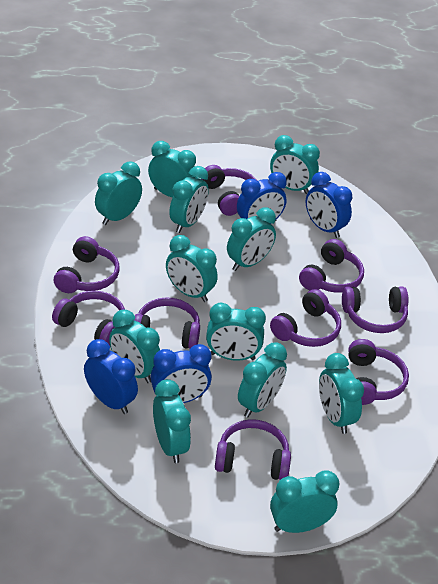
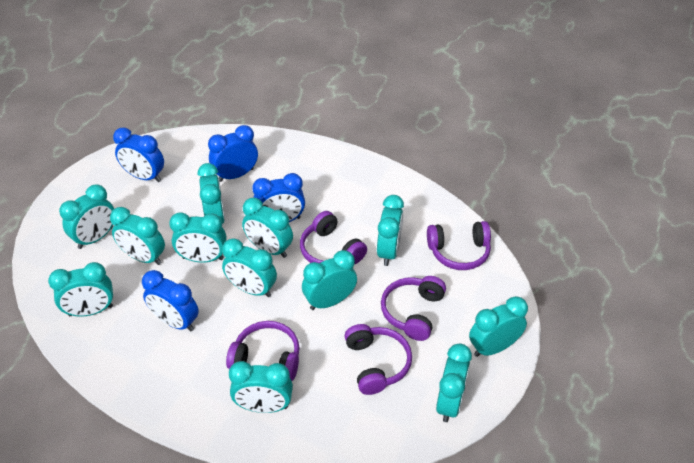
purple headphones: [52,291,125,346] [54,236,120,293] [134,297,200,349] [202,165,257,216] [215,419,291,480] [270,289,341,347] [299,239,364,293] [342,286,409,333] [349,339,409,405] = 9 -> [226,321,300,381] [300,211,367,264] [344,324,412,395] [381,276,446,341] [427,221,491,270] = 5

